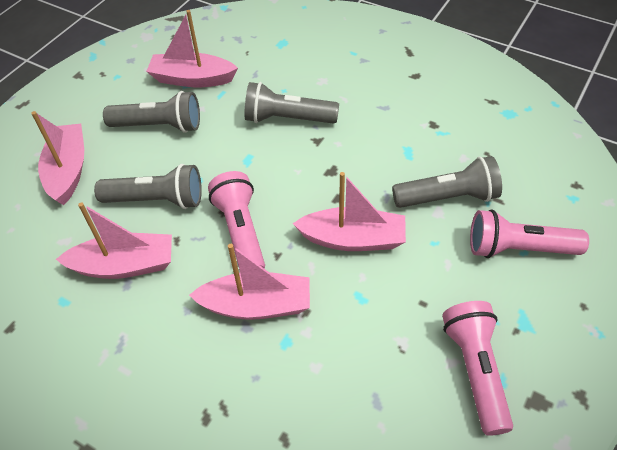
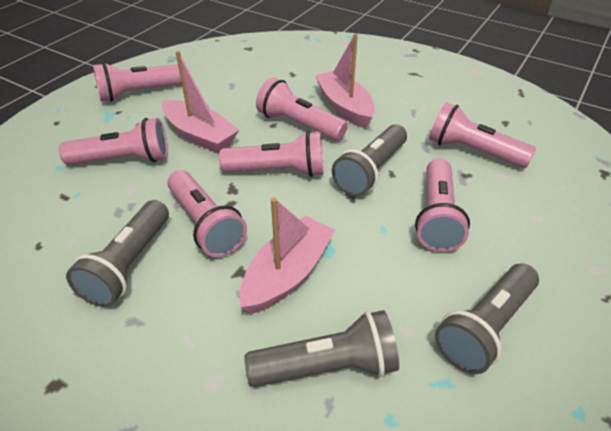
pink boat: [31,111,84,205] [56,202,172,279] [146,10,238,87] [189,244,310,320] [293,172,406,251] = 5 -> [162,51,239,153] [239,197,335,314] [315,33,375,128] = 3
pink flashlight: [208,171,265,270] [442,301,513,436] [470,209,589,258] = 3 -> [59,118,168,165] [93,62,182,102] [167,170,247,257] [219,131,323,177] [256,77,348,141] [415,159,470,252] [429,103,536,168] = 7

